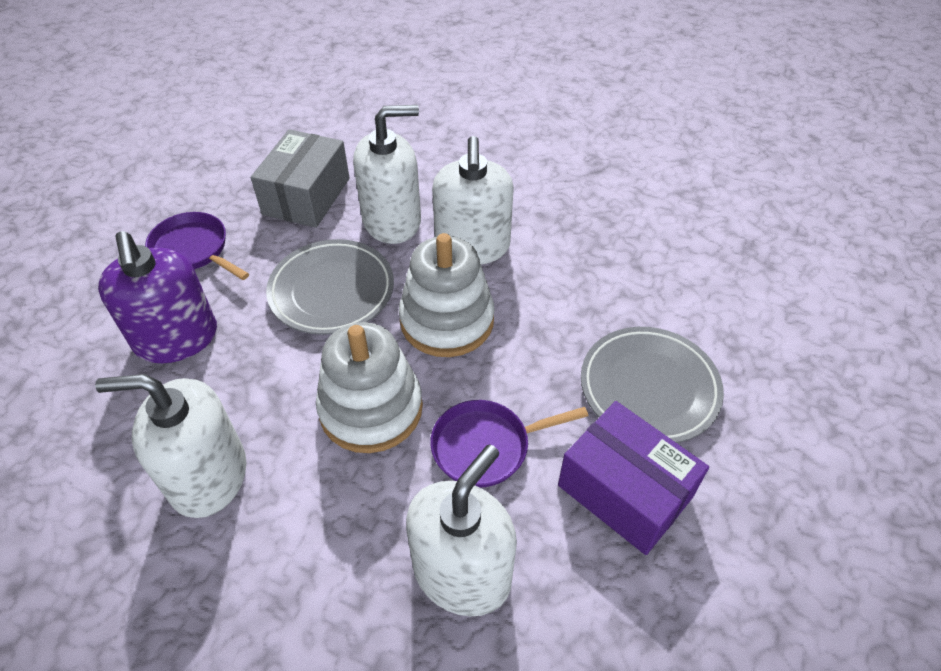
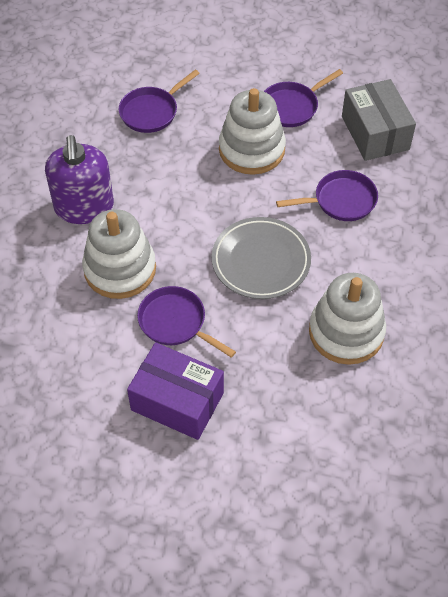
grey plate: [266,239,394,335] [581,327,724,443] = 2 -> [212,217,311,299] = 1
purple pan: [145,212,249,280] [430,400,588,487] = 2 -> [118,70,200,133] [137,286,236,358] [264,69,343,127] [276,170,378,221] = 4
white soap dispenser: [95,374,246,518] [353,105,421,244] [406,444,517,617] [432,136,514,265] = 4 -> none = 0
white stacking toy: [316,322,423,453] [399,233,495,357] = 2 -> [82,209,156,299] [219,88,286,175] [309,273,386,365] = 3

